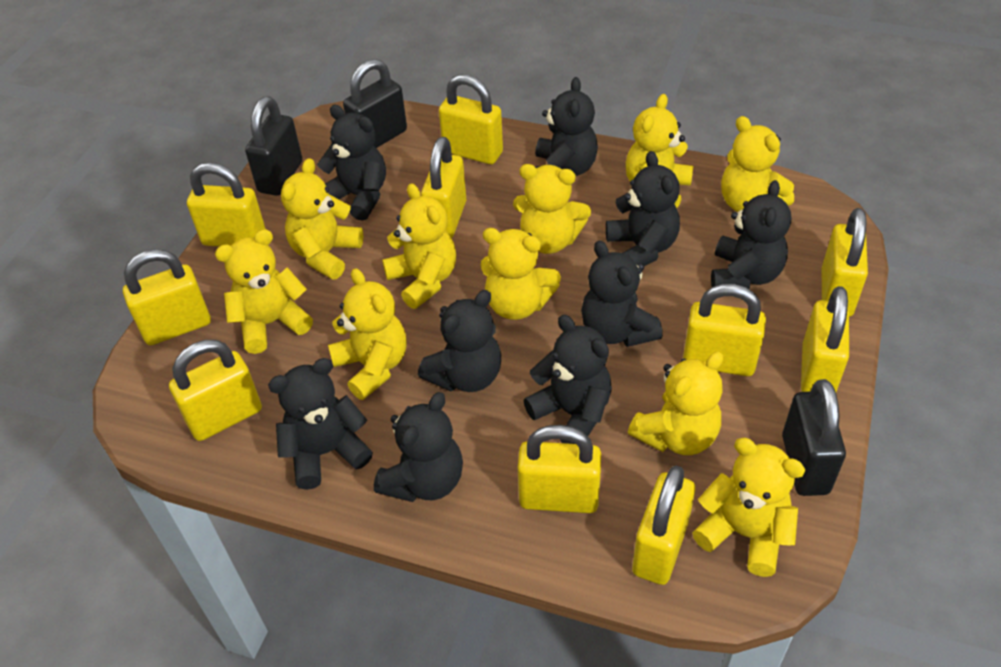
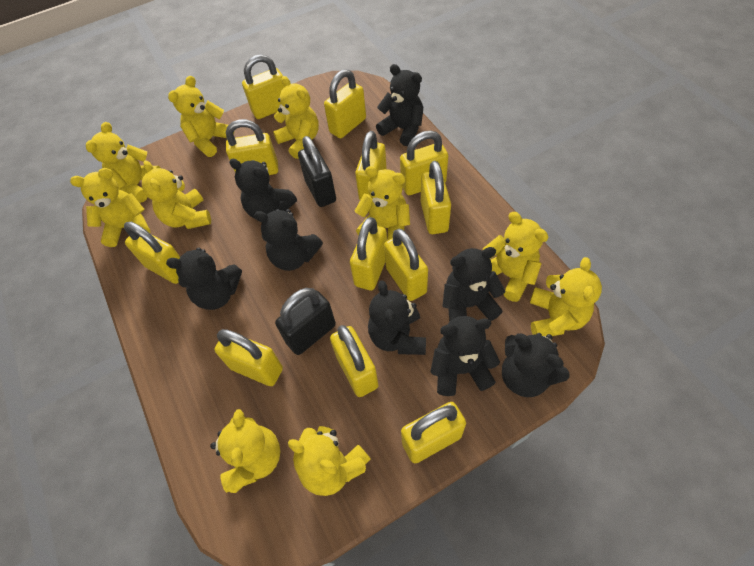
black padlock: [245,96,302,196] [343,59,407,148] [782,379,846,496] = 3 -> [275,288,336,355] [298,136,336,207] = 2
black teddy bear: [268,358,373,490] [317,105,386,221] [374,392,463,502] [418,290,501,392] [524,315,612,444] [535,77,598,176] [581,240,663,347] [606,151,680,266] [711,180,791,289] = 9 -> [166,248,242,310] [229,159,297,219] [254,209,323,271] [368,280,426,355] [376,64,423,146] [430,316,500,396] [443,247,505,322] [502,333,570,397] = 8
yellow padlock: [123,249,211,345] [169,340,262,441] [187,163,266,247] [421,137,466,238] [439,74,503,164] [518,425,601,513] [632,466,695,585] [683,284,766,376] [801,286,849,392] [822,208,868,317] = 10 -> [124,222,180,284] [214,329,283,386] [226,119,278,175] [242,54,285,119] [324,69,366,138] [330,325,379,397] [350,217,387,290] [355,131,387,200] [384,229,428,301] [400,131,448,195] [401,402,466,463] [421,161,451,234] = 12

